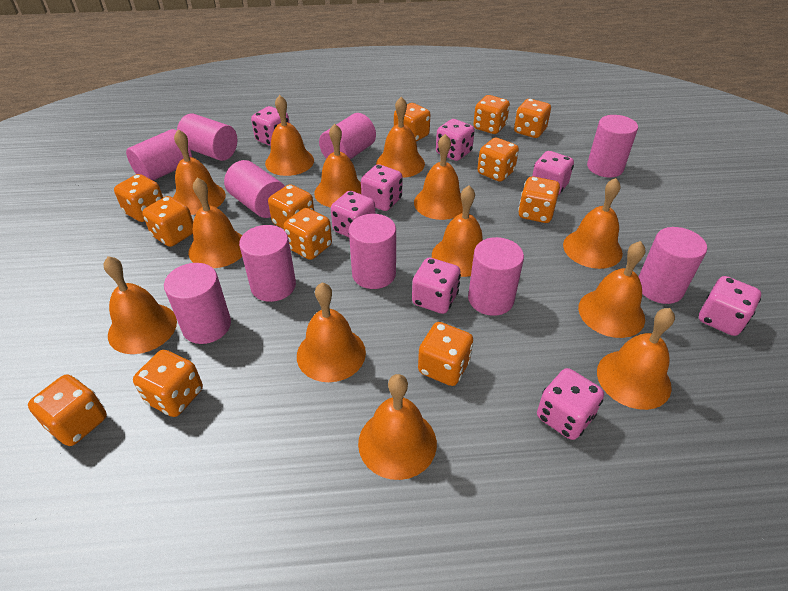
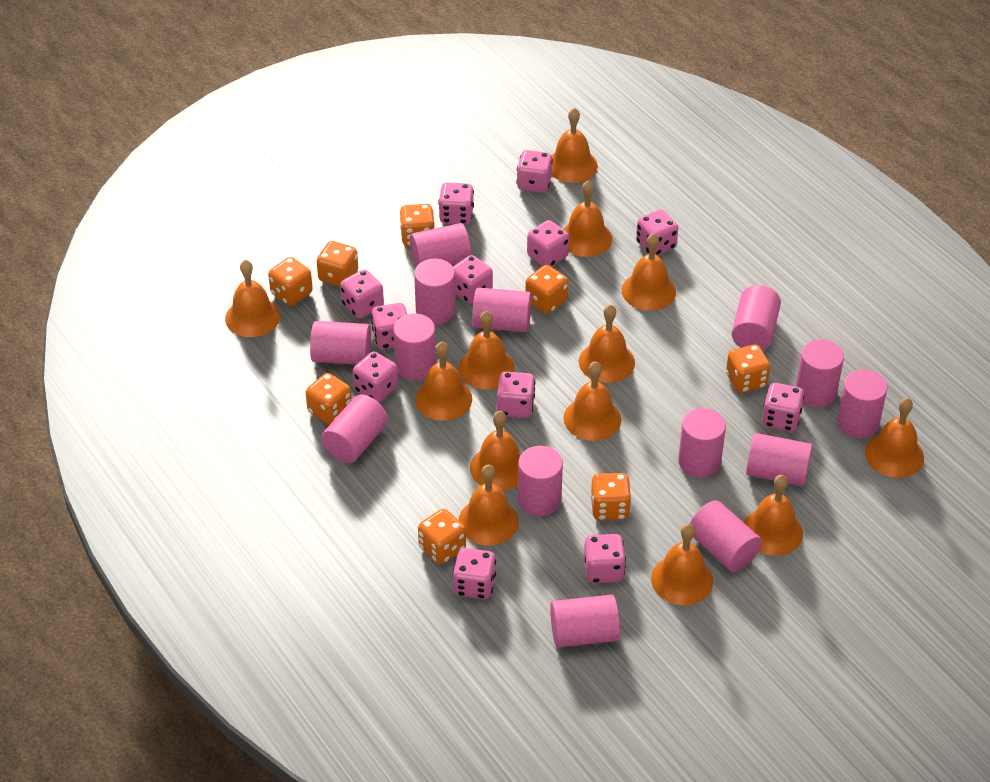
orange dice: [28,374,107,446] [114,174,163,222] [133,350,203,417] [142,196,193,247] [268,184,314,229] [283,208,332,260] [394,103,431,142] [418,322,473,386] [473,95,510,134] [477,138,519,182] [514,99,551,138] [518,176,560,223] = 12 -> [268,257,313,306] [306,373,352,425] [317,241,358,287] [400,204,435,247] [418,509,466,564] [525,265,568,314] [590,473,632,520] [726,344,770,393] = 8
pink cylinder: [126,129,192,181] [164,263,231,344] [177,114,237,161] [224,160,285,218] [239,225,296,302] [319,113,376,159] [349,214,396,289] [468,237,524,316] [587,115,638,177] [639,227,707,304] = 10 -> [310,321,371,364] [321,394,388,463] [393,314,436,381] [410,223,471,267] [414,259,456,325] [472,287,531,332] [518,446,563,516] [550,595,620,647] [678,408,726,478] [690,500,762,572] [732,285,781,350] [746,433,812,486] [796,339,844,408] [837,370,887,438] = 14
pink dice: [251,106,289,146] [331,191,375,237] [361,164,402,211] [412,258,461,314] [436,119,475,161] [532,151,574,195] [537,368,604,440] [699,276,761,336] = 8 -> [340,270,384,319] [353,352,398,402] [371,303,407,349] [438,182,474,225] [453,255,493,304] [453,548,496,599] [497,371,535,418] [516,150,553,193] [527,220,569,267] [584,534,626,583] [636,210,678,255] [762,383,804,432] = 12

